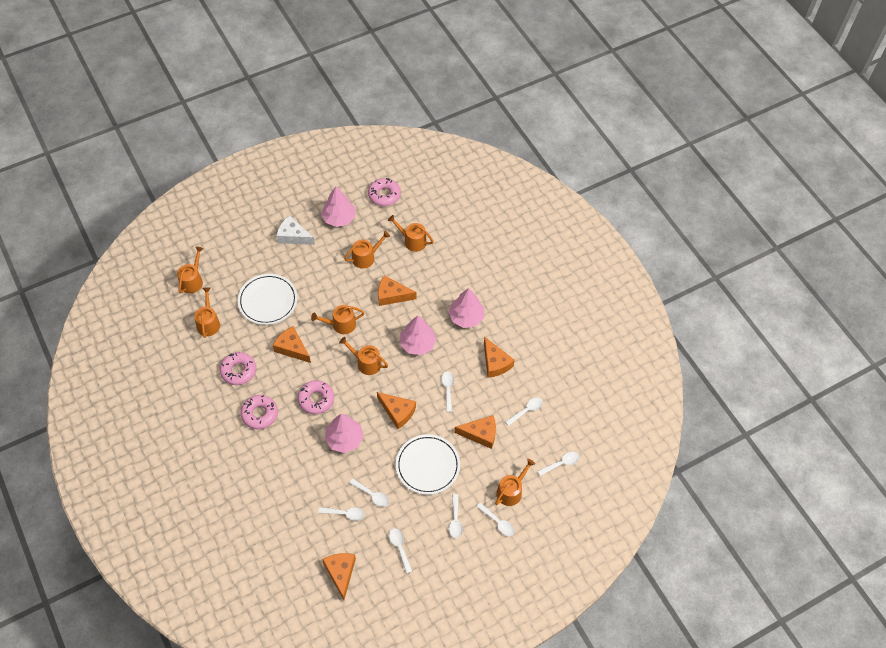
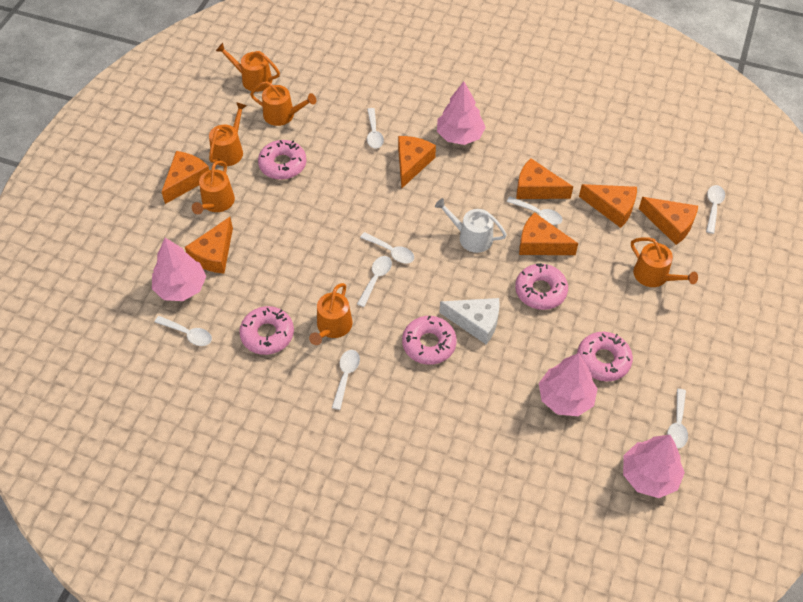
orange cheese: [273,326,311,363] [322,553,356,600] [377,392,416,429] [378,275,417,306] [454,415,496,449] [484,336,515,378] = 6 -> [162,151,209,204] [185,217,233,274] [398,136,436,189] [517,158,573,199] [519,212,578,255] [579,184,637,228] [639,197,698,245] = 7
orange watering can: [177,246,204,293] [194,287,220,338] [311,305,364,334] [339,337,388,375] [344,231,390,269] [388,215,434,252] [495,459,535,506] = 7 -> [192,161,235,214] [209,102,247,166] [216,43,280,92] [250,81,316,126] [309,283,352,345] [631,237,698,287] = 6
pink donut: [220,352,256,385] [240,395,278,429] [297,380,334,414] [368,178,401,206] = 4 -> [239,306,294,355] [258,140,306,180] [402,315,457,365] [515,263,568,310] [577,332,633,381] = 5
white plate: [238,274,298,325] [396,434,460,495] = 2 -> none = 0
white watering can: none = 0 -> [435,198,507,253] = 1

